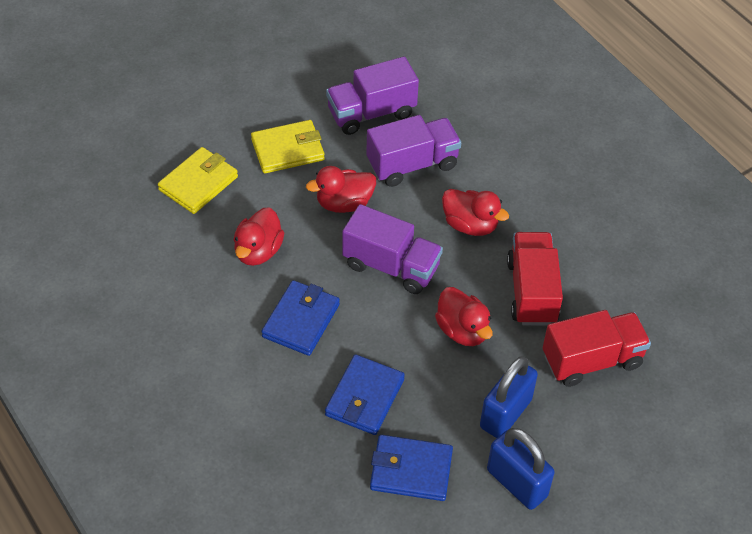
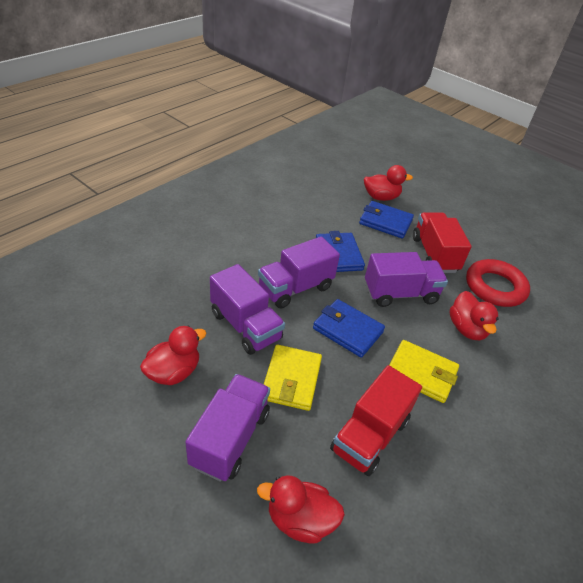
blue padlock: [480,356,538,438] [487,428,555,510] = 2 -> none = 0
purple truck: [326,56,419,135] [342,204,443,294] [366,115,461,187] = 3 -> [185,374,270,482] [210,264,285,355] [258,236,340,308] [365,252,448,307] = 4
red ring: none = 0 -> [466,259,530,307] = 1

